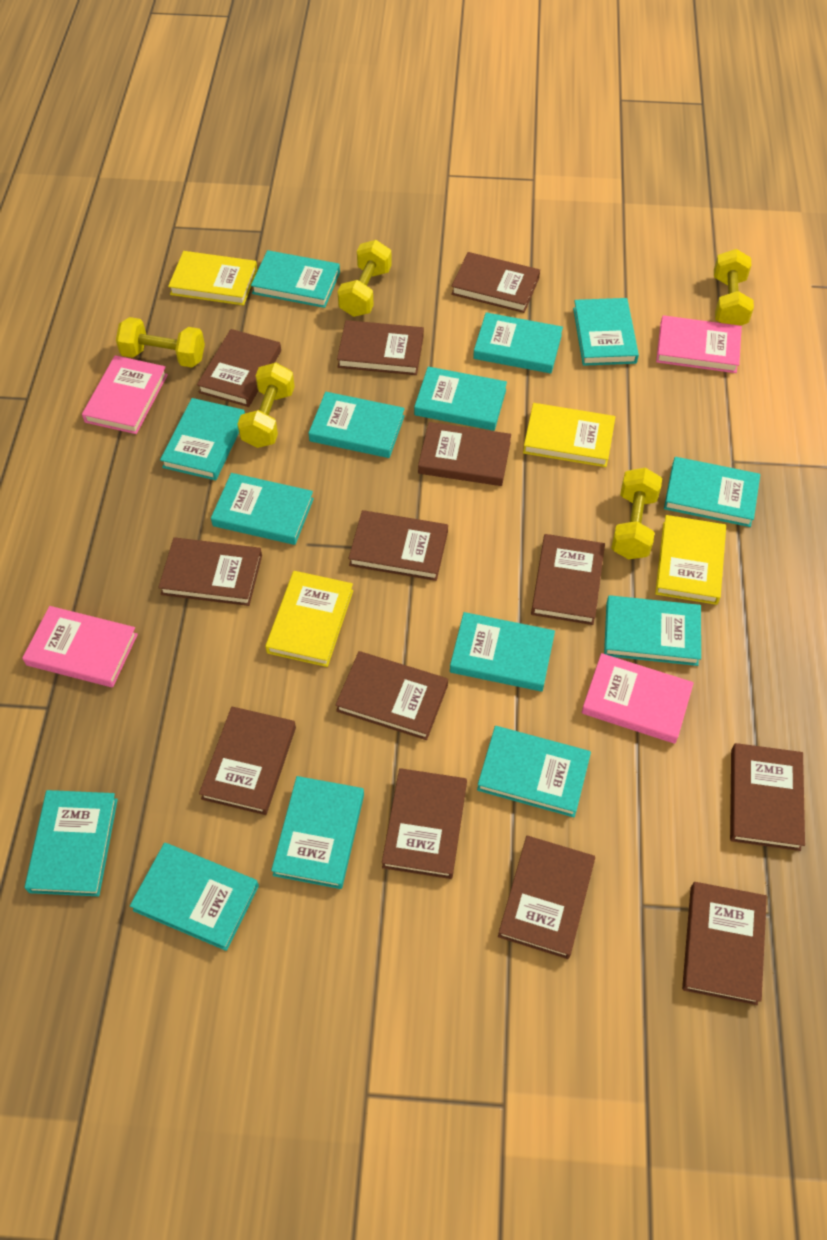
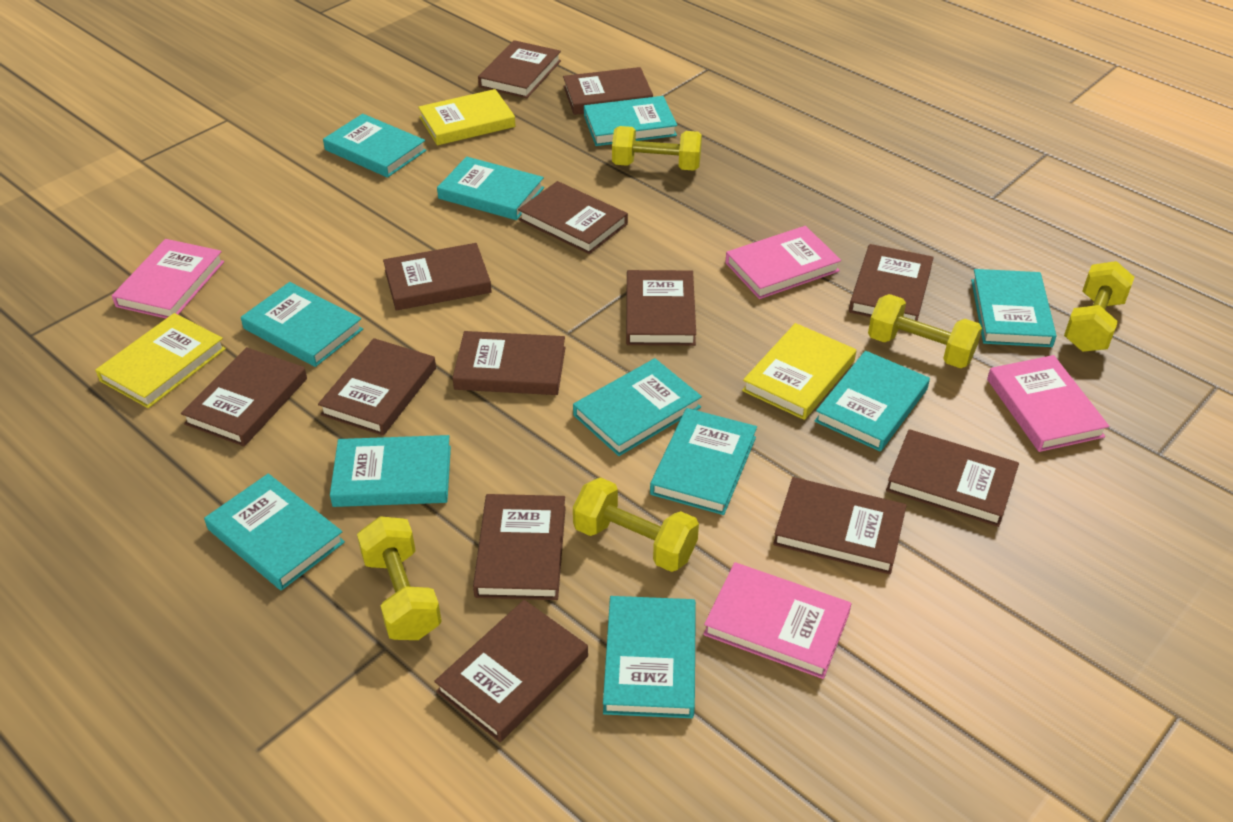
turquoise book: [25,790,118,896] [130,843,259,951] [160,398,245,480] [211,473,314,545] [251,250,340,308] [271,776,364,889] [309,392,405,458] [414,367,507,431] [450,612,555,691] [473,312,563,373] [477,726,591,817] [573,298,639,366] [604,595,701,666] [664,457,760,527] = 14 -> [204,474,345,591] [241,282,363,367] [323,114,426,178] [330,435,451,507] [437,157,544,220] [573,358,702,456] [584,96,677,146] [603,596,696,718] [650,408,757,515] [815,351,930,452] [971,269,1057,347] = 11
yellow book: [168,251,257,305] [265,571,353,667] [523,403,615,467] [655,515,726,605] = 4 -> [95,313,226,408] [418,89,516,145] [742,323,856,420] = 3

